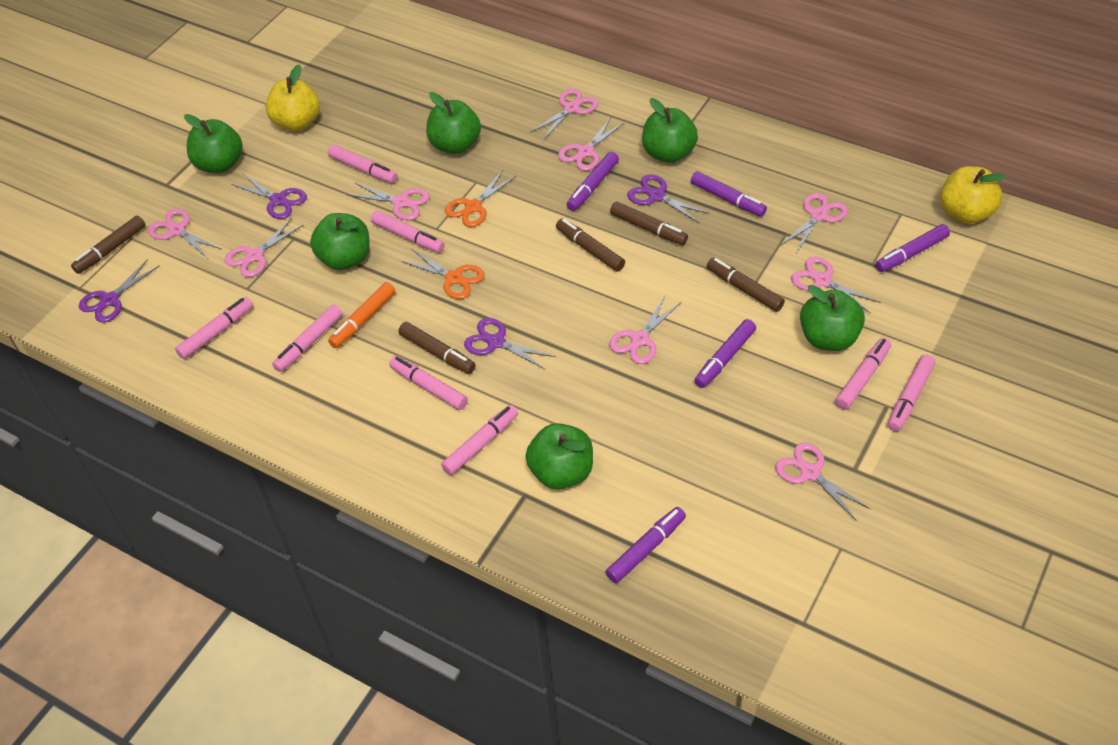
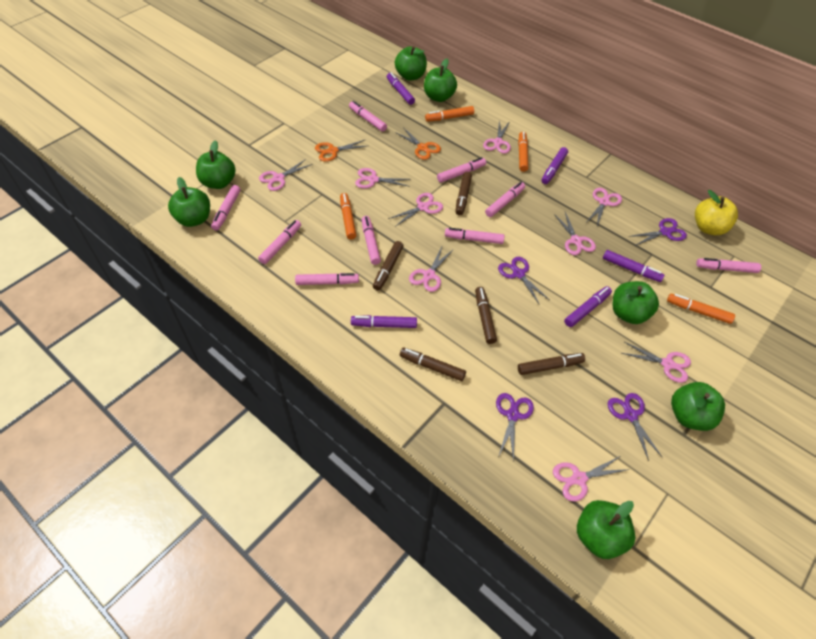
green apple: [184,114,243,173] [310,213,370,270] [426,92,481,154] [526,423,593,489] [642,98,698,163] [800,285,865,351] = 6 -> [168,177,210,227] [196,140,236,189] [395,46,427,81] [424,59,457,102] [577,500,635,559] [612,281,659,324] [671,382,725,431] = 7
orange marker: [328,282,395,348] = 1 -> [340,193,356,240] [425,106,474,122] [518,132,528,172] [667,293,735,324] = 4
pink marker: [175,297,253,359] [272,305,343,372] [328,145,398,183] [371,210,445,253] [389,356,468,410] [441,405,518,475] [835,338,891,410] [888,355,935,431] = 8 -> [211,185,241,231] [258,220,301,264] [295,273,359,285] [349,101,387,132] [362,216,381,265] [437,157,486,183] [445,228,504,244] [485,182,525,217] [696,258,761,273] = 9
yellow apple: [266,65,320,131] [940,166,1006,224] = 2 -> [695,190,738,235] = 1

